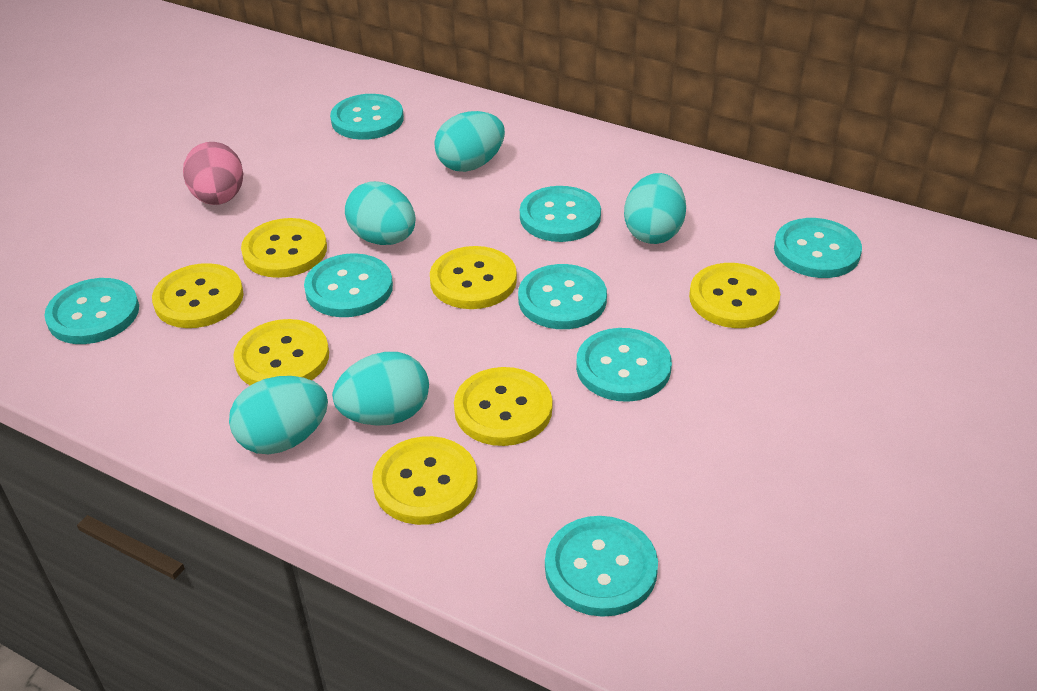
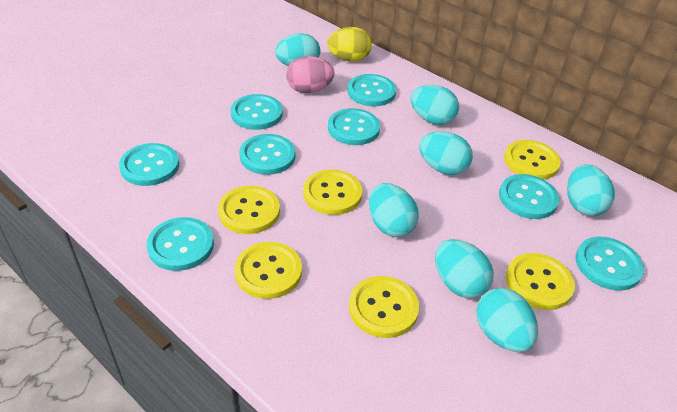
turquoise egg: [229,376,328,454] [332,352,429,426] [345,181,415,245] [434,111,505,172] [624,173,686,244] = 5 -> [275,33,320,66] [369,183,419,237] [411,85,459,125] [419,131,473,175] [435,239,494,298] [476,288,538,352] [567,164,615,216] = 7
yellow button: [152,263,244,328] [233,319,329,385] [241,218,327,278] [372,436,478,525] [430,246,517,309] [454,367,552,446] [689,263,780,328] = 7 -> [218,186,280,234] [234,242,302,299] [303,169,362,215] [349,276,419,338] [504,140,561,180] [506,253,575,310] = 6
yellow egg: none = 0 -> [327,27,372,62] = 1

